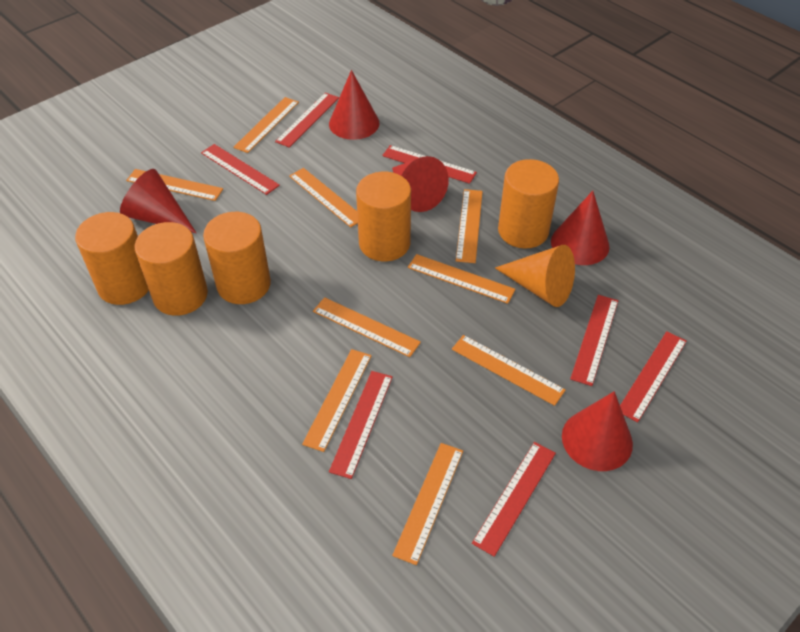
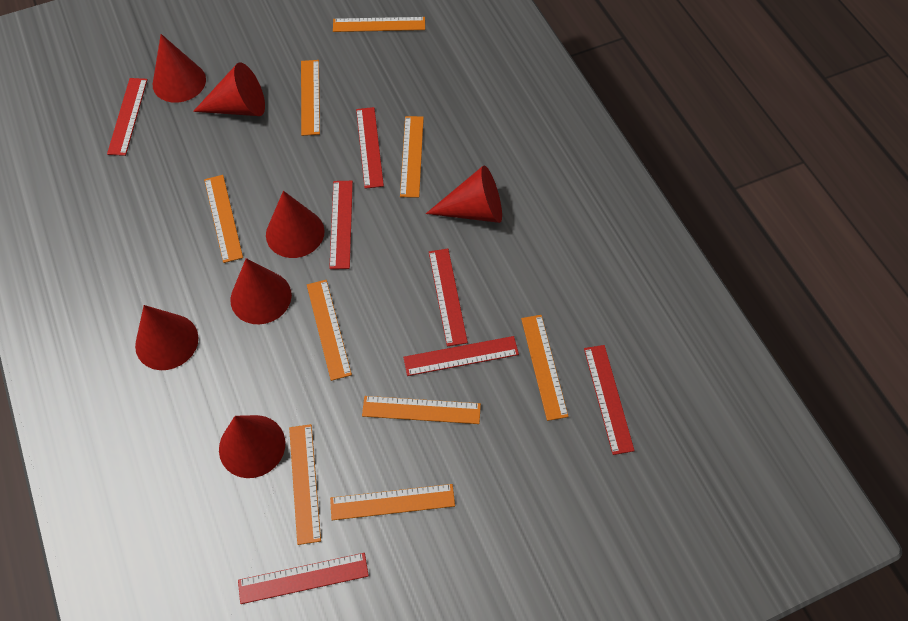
orange cone: [495,245,575,307] = 1 -> none = 0
orange cylinder: [75,212,149,305] [135,222,208,316] [203,212,271,304] [356,172,411,261] [498,159,559,248] = 5 -> none = 0
red cone: [120,169,196,233] [329,70,380,140] [392,156,449,212] [551,191,609,265] [562,391,633,471] = 5 -> [135,305,199,370] [153,34,206,103] [193,62,265,116] [219,415,285,478] [230,258,292,324] [266,191,325,258] [426,165,502,223] = 7

